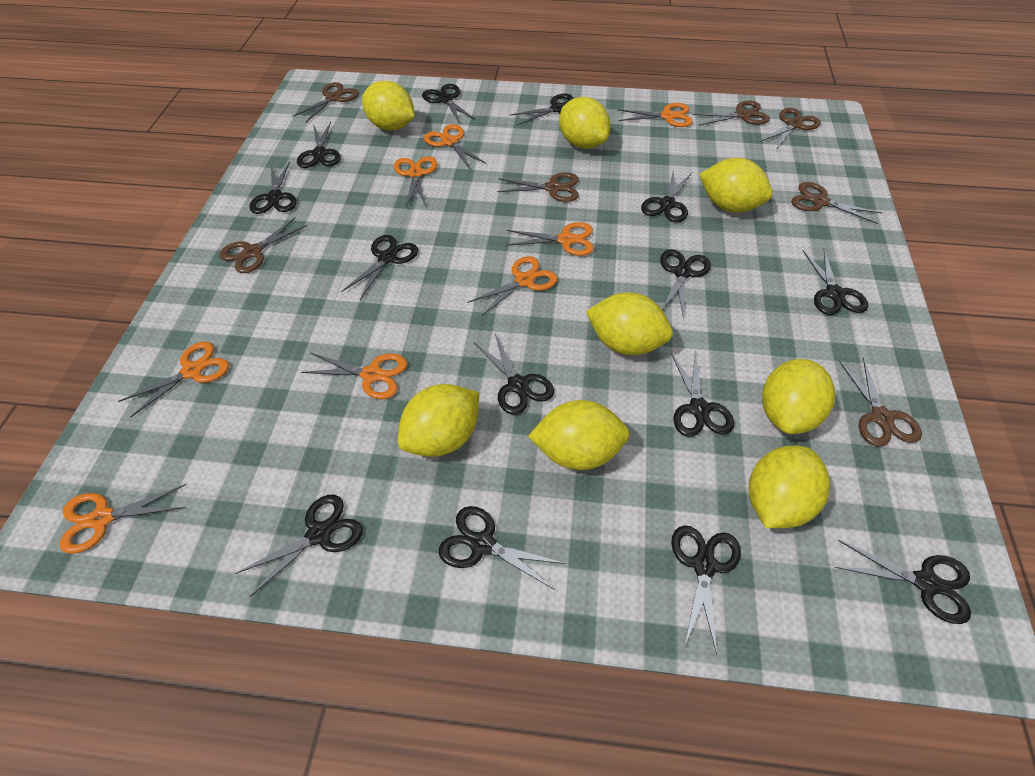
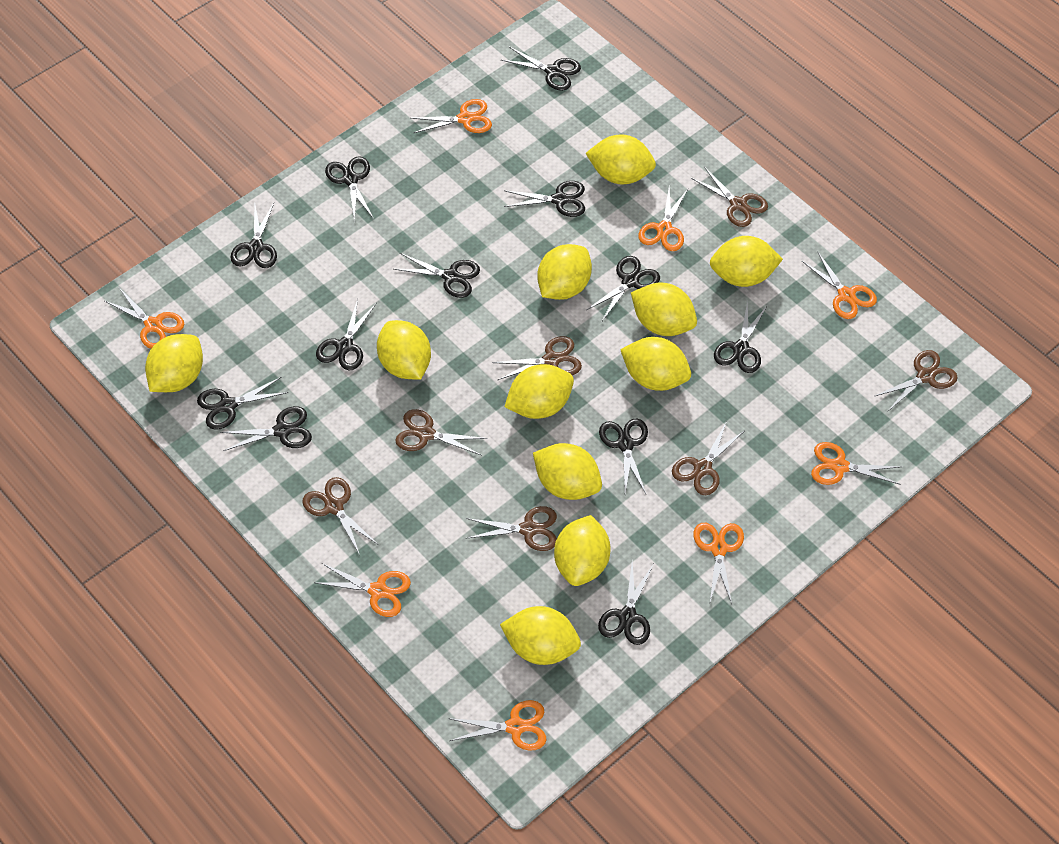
black scissors: [235,495,363,597] [249,161,296,214] [297,122,341,168] [341,235,418,300] [422,84,476,124] [439,506,566,590] [474,334,554,415] [510,94,574,125] [641,169,692,222] [660,249,711,318] [671,350,734,437] [671,525,741,654] [802,249,868,315] [835,540,971,624] = 14 -> [197,377,289,430] [220,406,312,451] [230,203,277,268] [316,299,377,370] [325,156,374,222] [394,253,480,298] [501,47,581,91] [504,181,585,217] [587,256,660,321] [598,561,654,645] [599,419,648,494] [714,301,767,373] = 12
yellow lemon: [362,81,415,131] [398,384,479,457] [528,400,630,470] [559,97,610,149] [586,293,673,355] [699,158,773,213] [749,446,830,528] [762,359,835,434] = 8 -> [145,334,203,392] [377,320,431,380] [500,606,581,665] [505,364,574,419] [533,443,602,500] [537,244,592,300] [554,515,611,586] [586,134,656,184] [620,337,691,391] [631,283,697,336] [710,236,783,287] = 11

